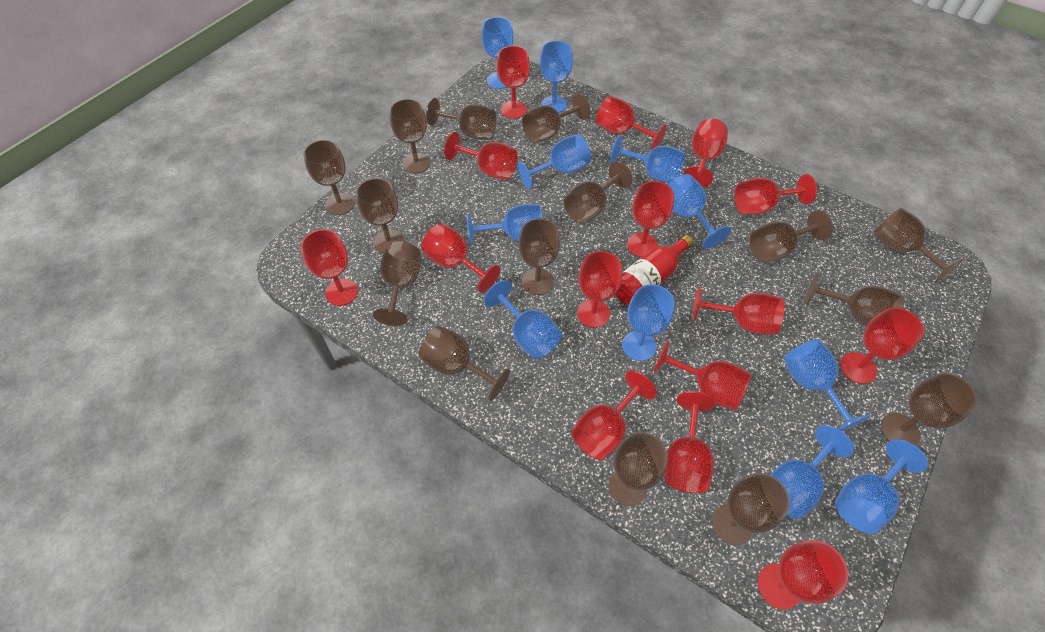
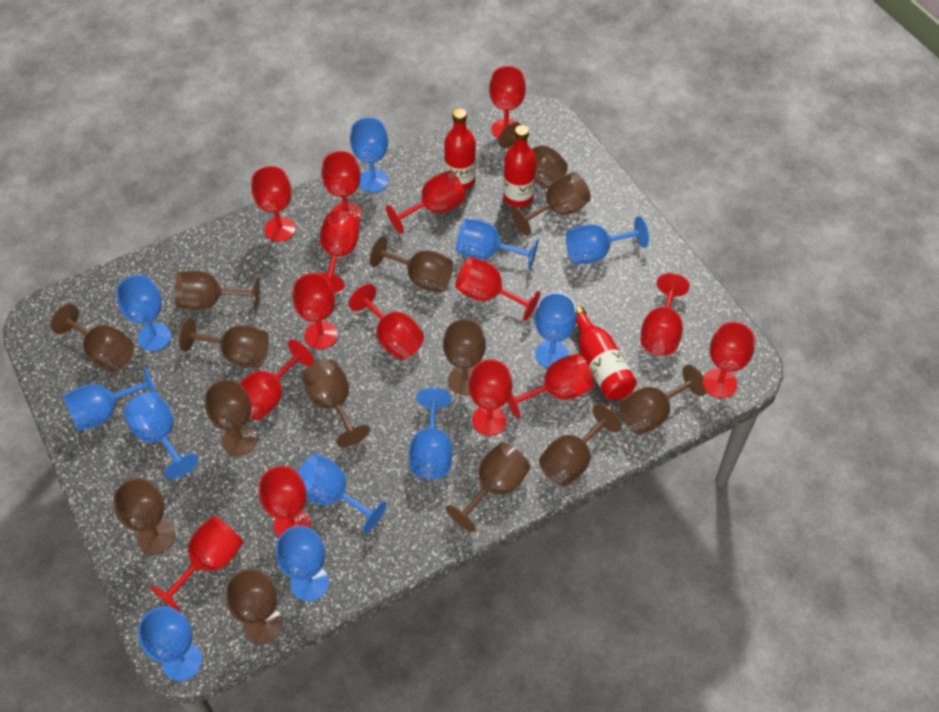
brown goblet: [303,140,355,215] [356,178,404,254] [373,241,421,326] [389,99,431,173] [419,326,510,401] [426,98,496,140] [518,218,560,295] [522,93,590,143] [564,161,633,223] [608,432,668,506] [712,473,790,545] [749,210,833,262] [805,273,904,326] [874,208,964,283] [881,373,977,446] = 15 -> [50,304,134,371] [113,478,175,554] [175,271,260,310] [179,318,269,368] [205,379,258,456] [226,569,283,644] [302,359,370,447] [370,236,453,293] [443,319,486,395] [446,442,530,532] [498,122,568,189] [511,172,591,236] [539,404,622,486] [619,365,707,435] = 14
red bottle: [615,235,693,305] = 1 -> [444,108,476,190] [503,125,536,207] [576,306,637,400] = 3

